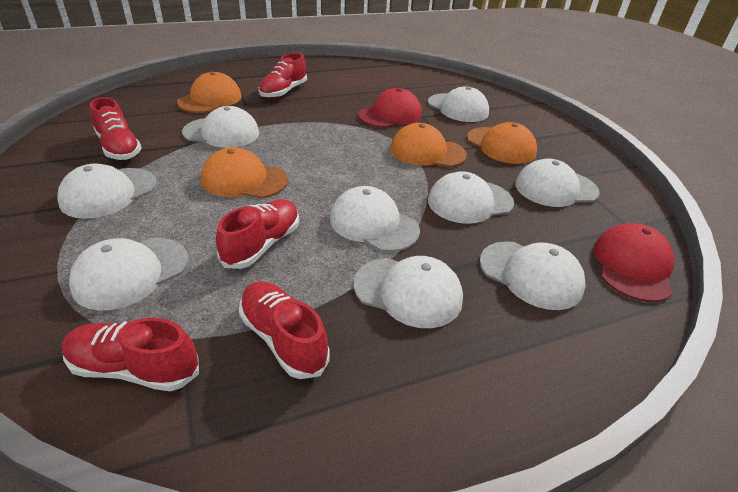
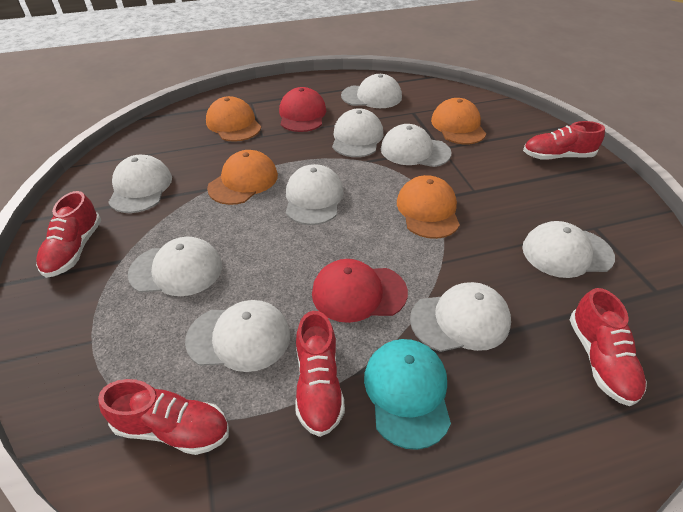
turquoise cap: none = 0 -> [364,339,451,450] = 1

